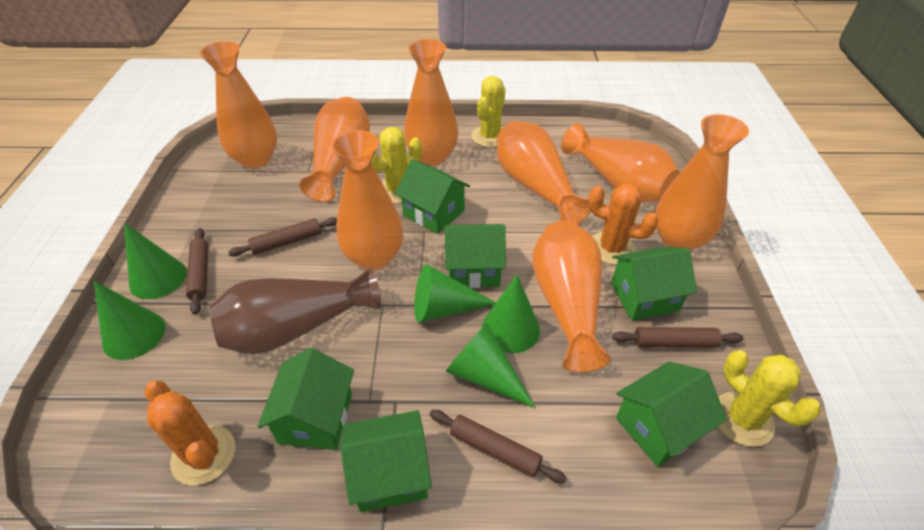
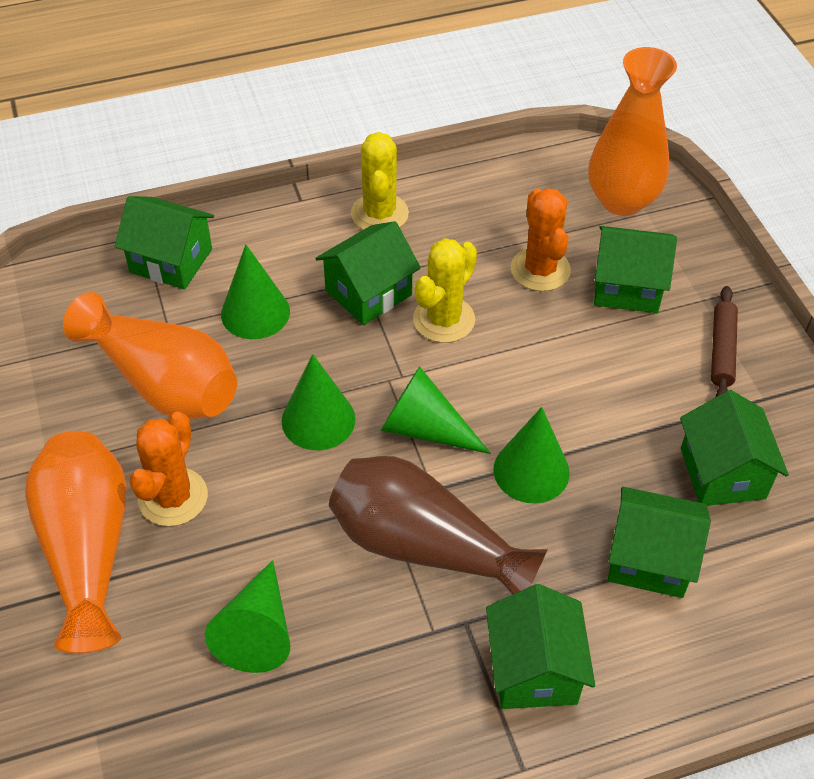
brown rolling pin: [186,228,208,314] [228,217,337,256] [430,410,567,483] [612,327,744,348] = 4 -> [711,286,738,397] = 1
orange vase: [200,41,277,169] [299,97,370,202] [331,130,403,271] [404,39,458,166] [497,121,591,224] [532,220,611,373] [561,123,680,202] [655,114,749,251] = 8 -> [25,431,127,653] [63,292,237,420] [589,47,677,216] = 3
yellow cactus: [372,127,422,203] [472,76,505,147] [718,350,821,447] = 3 -> [351,132,409,230] [413,238,477,343] = 2

